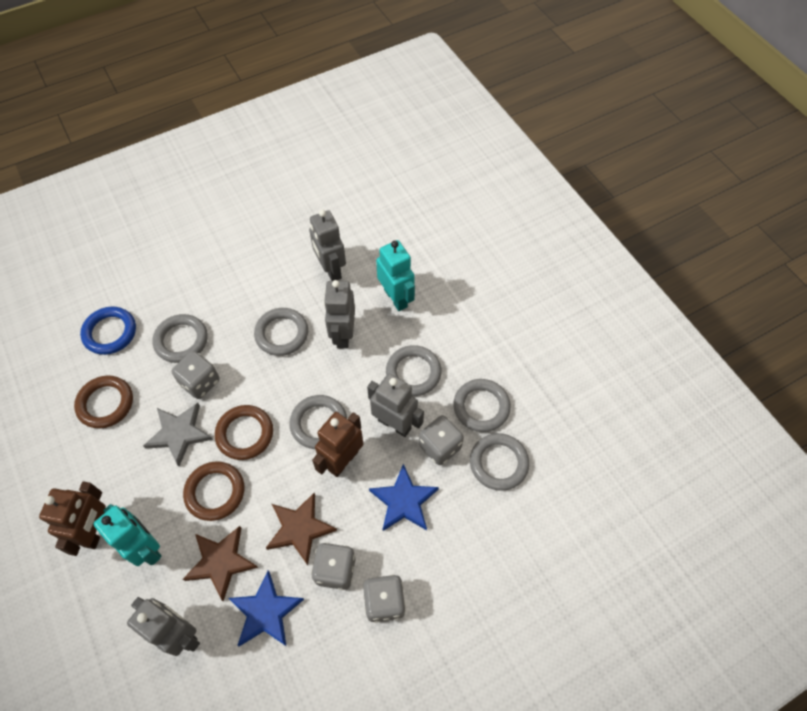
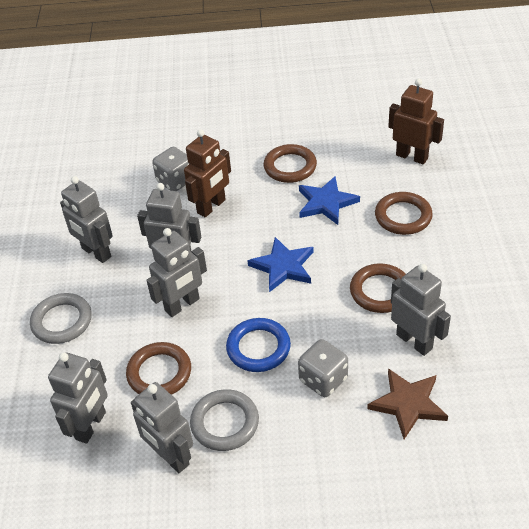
brown ring: [74,375,133,429] [183,461,244,521] [215,405,273,460] = 3 -> [126,342,191,395] [264,144,317,183] [350,263,406,313] [375,192,433,235] = 4
brown star: [183,526,258,601] [266,493,337,565] = 2 -> [367,368,448,439] = 1
grey dice: [172,351,220,399] [311,543,356,590] [363,575,406,623] [419,415,464,465] = 4 -> [152,147,189,191] [298,339,348,397] = 2
grey ring: [152,314,208,363] [254,308,308,356] [289,395,347,449] [386,345,442,396] [453,379,511,432] [470,433,529,491] = 6 -> [30,293,92,344] [190,389,259,451] = 2
grey robot: [127,597,200,656] [309,210,346,281] [324,280,355,349] [367,374,424,437] = 4 -> [48,352,108,444] [60,176,113,263] [131,382,193,473] [137,183,202,252] [146,228,207,317] [391,264,451,356] = 6
grey star: [143,403,213,466] = 1 -> none = 0
turquoise robot: [93,504,162,566] [376,240,415,311] = 2 -> none = 0

